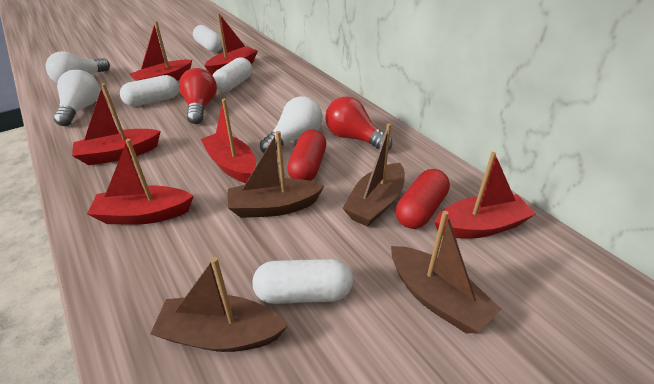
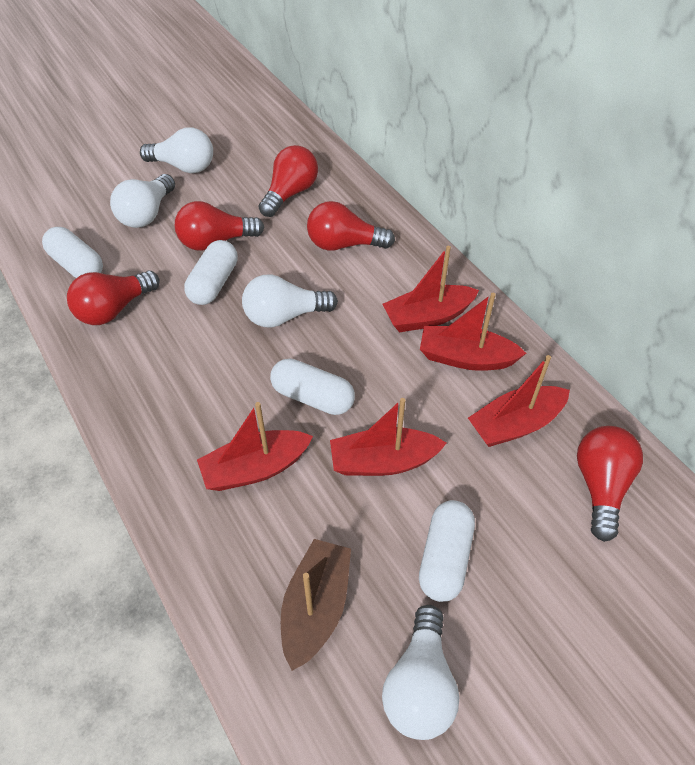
brown boat: [150,257,288,352] [228,131,324,218] [342,123,405,227] [391,211,501,334] = 4 -> [281,539,351,671] = 1
red boat: [72,83,161,165] [87,139,194,224] [130,21,192,81] [201,99,256,183] [204,13,258,76] [434,152,536,239] = 6 -> [197,402,313,491] [330,398,447,476] [382,246,479,332] [420,293,526,371] [468,355,570,447] = 5
red capsule: [287,130,326,181] [396,169,450,229] = 2 -> none = 0
red light bulb: [179,68,217,124] [326,96,392,150] = 2 -> [67,271,160,325] [175,201,264,251] [258,145,318,217] [307,201,395,251] [577,426,643,542] = 5
white light bulb: [45,51,110,83] [53,70,100,126] [260,96,323,153] = 3 -> [110,174,175,228] [140,128,213,173] [242,274,338,328] [382,605,459,740] = 4

